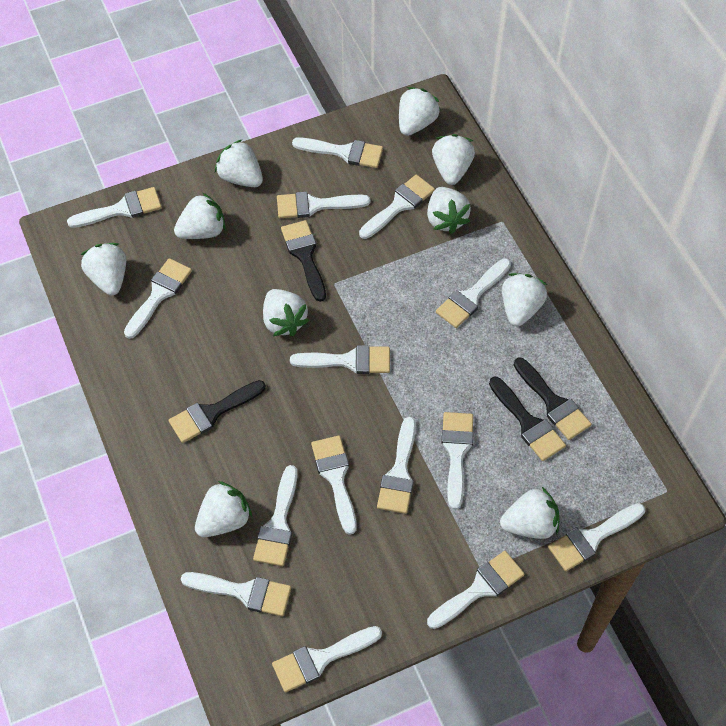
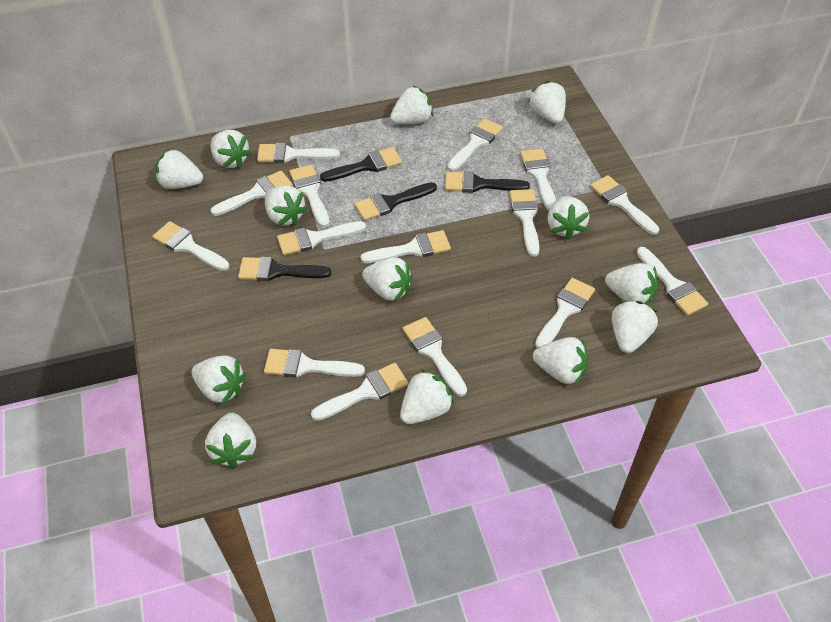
white strawberry: [81,243,126,295] [174,193,226,239] [195,481,252,537] [215,140,263,187] [263,289,310,336] [399,87,440,136] [427,187,471,234] [432,134,475,185] [500,487,559,539] [502,273,547,327] = 10 -> [156,149,203,189] [192,355,246,405] [205,413,256,469] [211,130,251,168] [265,186,307,226] [362,257,413,301] [390,86,433,124] [400,369,454,424] [528,81,566,124] [533,337,588,385] [548,196,589,240] [605,263,657,305] [612,300,658,353] = 13

